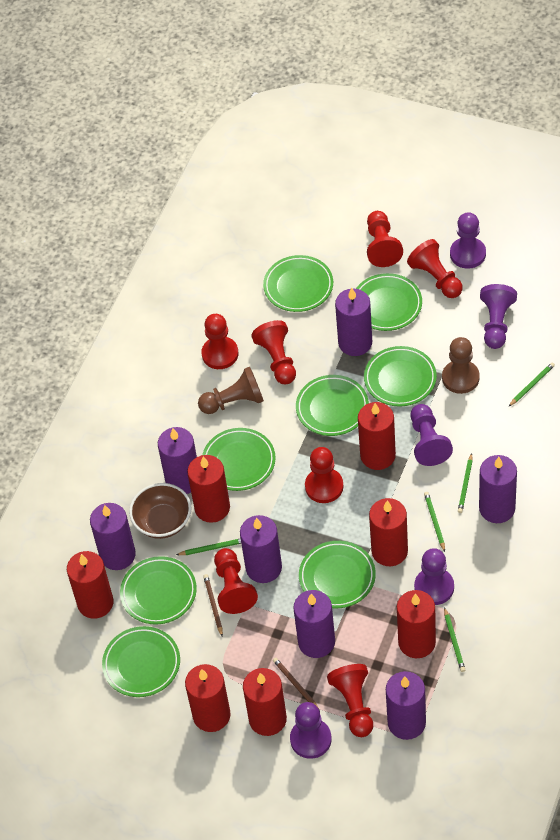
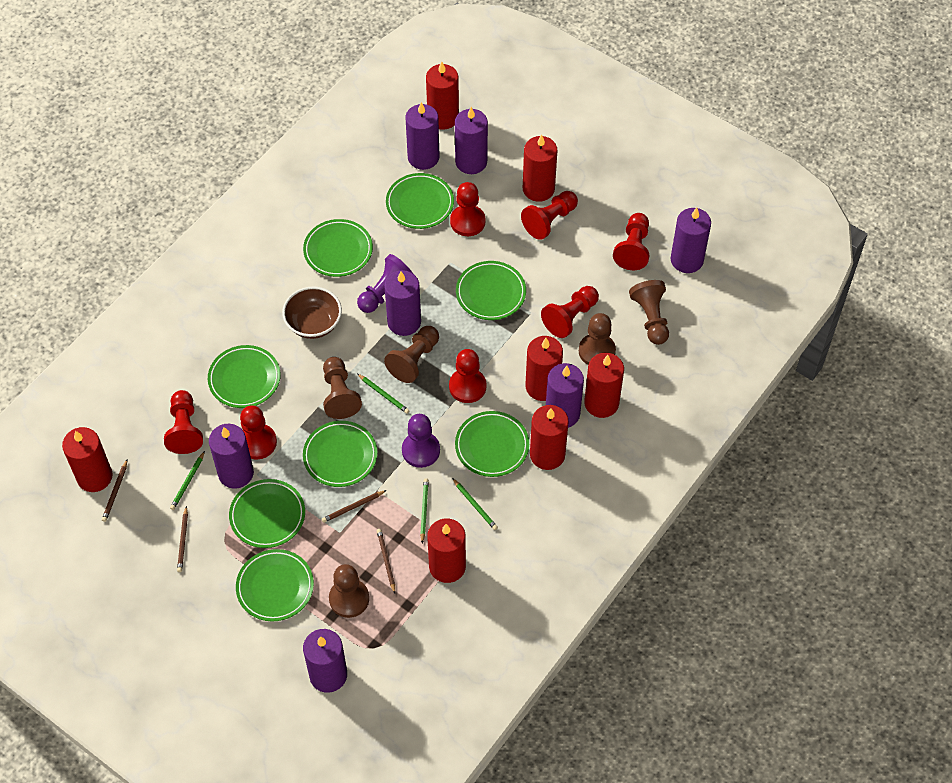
brown pawn: [198,367,264,414] [442,337,480,394] = 2 -> [323,357,362,419] [329,564,369,618] [384,326,439,383] [579,313,616,365] [629,280,669,345] = 5
brown pencil: [203,574,223,636] [273,658,318,707] = 2 -> [102,460,127,522] [177,506,188,572] [322,490,387,523] [377,529,395,594] = 4
green pencil: [176,538,241,555] [424,492,445,552] [444,607,465,672] [458,453,473,513] [509,362,555,406] = 5 -> [170,451,205,510] [357,374,409,414] [420,478,429,543] [452,478,498,530] = 4
purple pawn: [290,702,332,759] [410,404,453,466] [414,548,454,605] [450,212,486,269] [480,284,517,349] = 5 -> [357,254,413,313] [402,414,440,468] = 2

